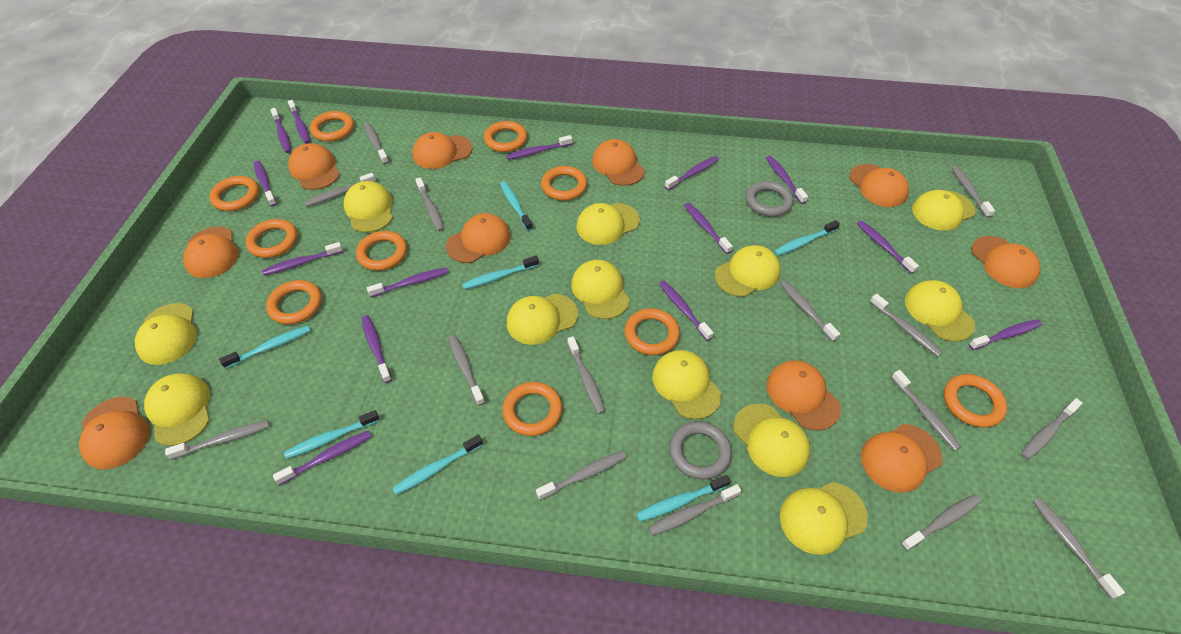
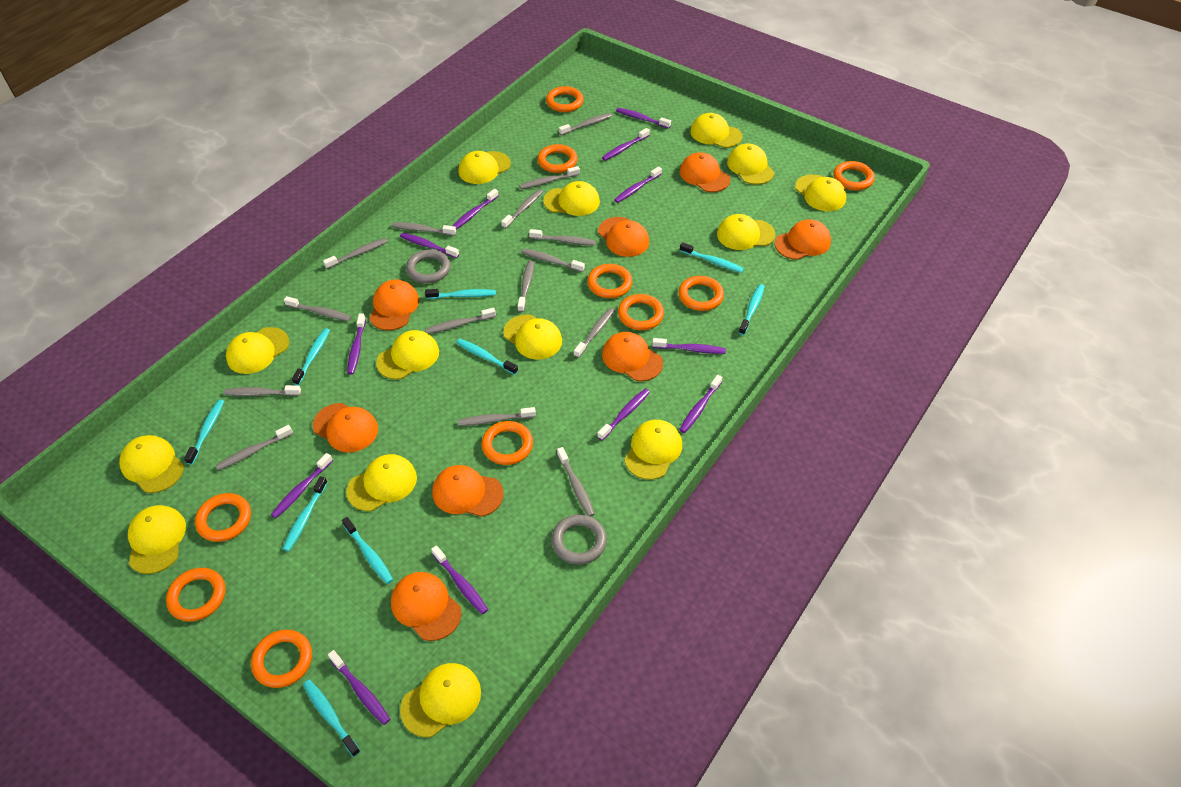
orange cap: [79,397,150,470] [183,227,239,278] [288,143,340,190] [412,132,473,169] [446,213,511,263] [592,139,645,186] [766,360,841,431] [849,164,909,207] [861,424,942,493] [971,236,1041,288] = 10 -> [313,403,378,453] [369,280,419,330] [391,572,462,641] [432,465,504,517] [598,217,649,257] [602,332,663,381] [679,152,730,192] [775,219,831,260] = 8
purple toothbrush: [254,161,277,206] [262,242,343,276] [270,108,291,153] [273,431,371,485] [288,100,311,144] [361,315,392,383] [367,267,449,297] [506,135,572,160] [659,281,714,341] [665,156,719,190] [684,203,733,254] [766,156,808,204] [857,221,919,274] [969,319,1042,350] = 14 -> [271,453,333,518] [328,650,390,725] [347,313,366,375] [400,233,459,258] [431,545,488,614] [453,189,499,229] [597,389,650,440] [602,128,650,161] [614,166,662,203] [616,108,671,129] [652,338,726,354] [679,375,722,433] = 12
turquoise toothbrush: [219,325,310,369] [284,410,380,459] [392,435,483,495] [462,256,539,290] [500,181,533,231] [636,475,730,522] [774,220,840,256] = 7 -> [184,399,224,465] [283,476,328,551] [292,328,330,385] [303,679,360,757] [342,517,393,584] [425,289,496,299] [456,339,518,375] [680,242,744,273] [739,284,765,335] = 9
yellow cap: [135,303,197,365] [144,373,210,446] [344,181,393,232] [507,294,578,345] [571,260,630,319] [576,203,640,245] [652,350,722,419] [715,245,781,297] [733,403,810,477] [780,482,868,555] [905,280,975,342] [912,190,976,231] = 12 -> [119,435,184,493] [128,505,186,574] [226,327,289,374] [346,454,417,511] [376,330,439,380] [400,663,481,737] [458,151,511,184] [503,314,562,360] [543,181,600,216] [624,420,682,480] [690,113,742,148] [717,214,775,250] [727,144,774,185] [795,174,846,211] = 14

